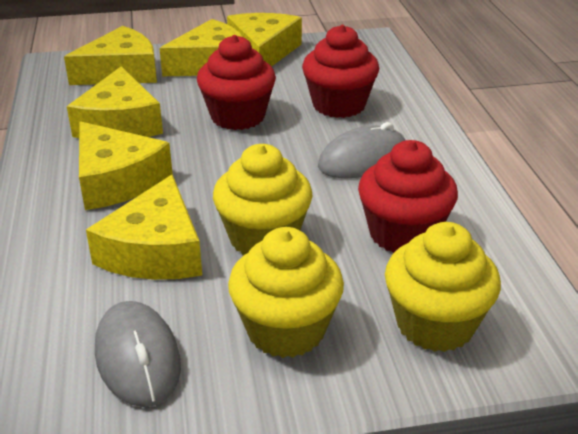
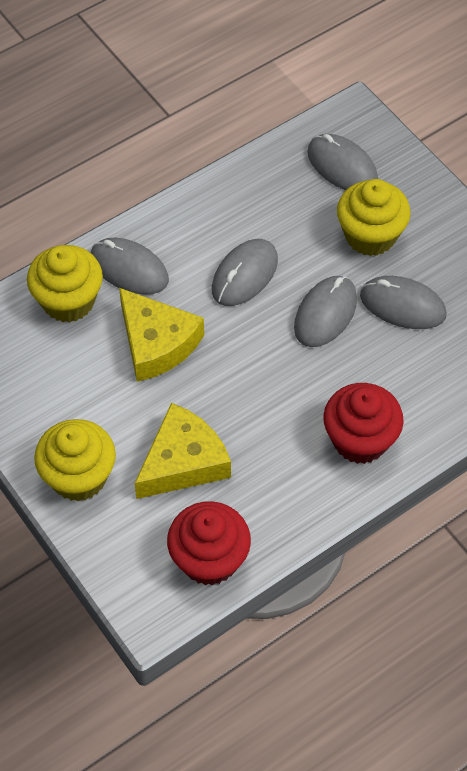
grey mouse: [95,301,181,407] [318,122,405,178] = 2 -> [91,238,169,295] [212,239,278,306] [294,276,357,347] [307,134,378,190] [360,276,447,329] = 5
red cupcake: [197,35,276,130] [302,25,379,118] [358,140,458,253] = 3 -> [167,501,251,586] [323,383,404,464] = 2
yellow cheese: [64,26,157,85] [67,66,163,138] [79,122,173,210] [86,174,202,280] [159,19,243,76] [227,13,302,67] = 6 -> [119,288,204,382] [135,403,231,499] = 2

